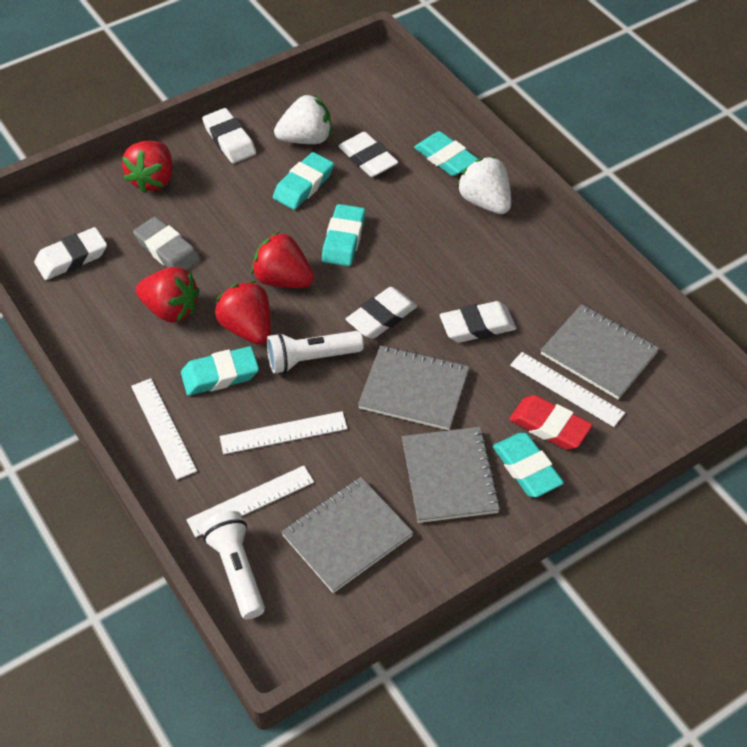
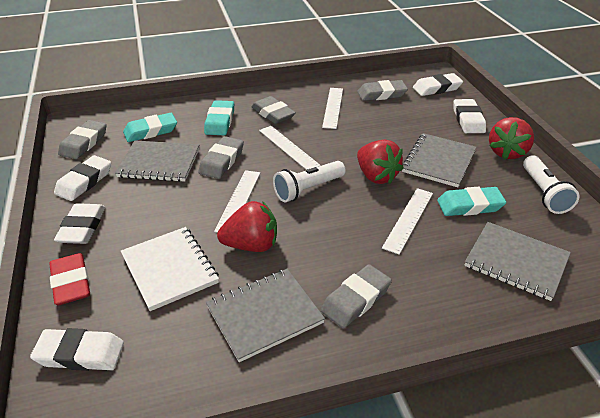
grey eraser: [133,217,200,271] = 1 -> [58,120,107,159] [198,136,244,179] [251,96,296,124] [321,264,392,328] [357,80,408,101] = 5
red strawberry: [122,141,173,193] [136,267,200,322] [215,281,271,344] [251,232,314,288] = 4 -> [217,201,277,252] [357,140,404,184] [489,117,534,160] = 3
turquoise eraser: [181,346,259,395] [273,152,334,210] [322,204,365,266] [414,131,478,176] [493,433,564,498] = 5 -> [123,113,177,142] [204,100,234,135] [437,187,507,216] = 3
white notebook: none = 0 -> [121,227,219,311] = 1
white strawberry: [274,94,331,144] [457,156,511,214] = 2 -> none = 0

